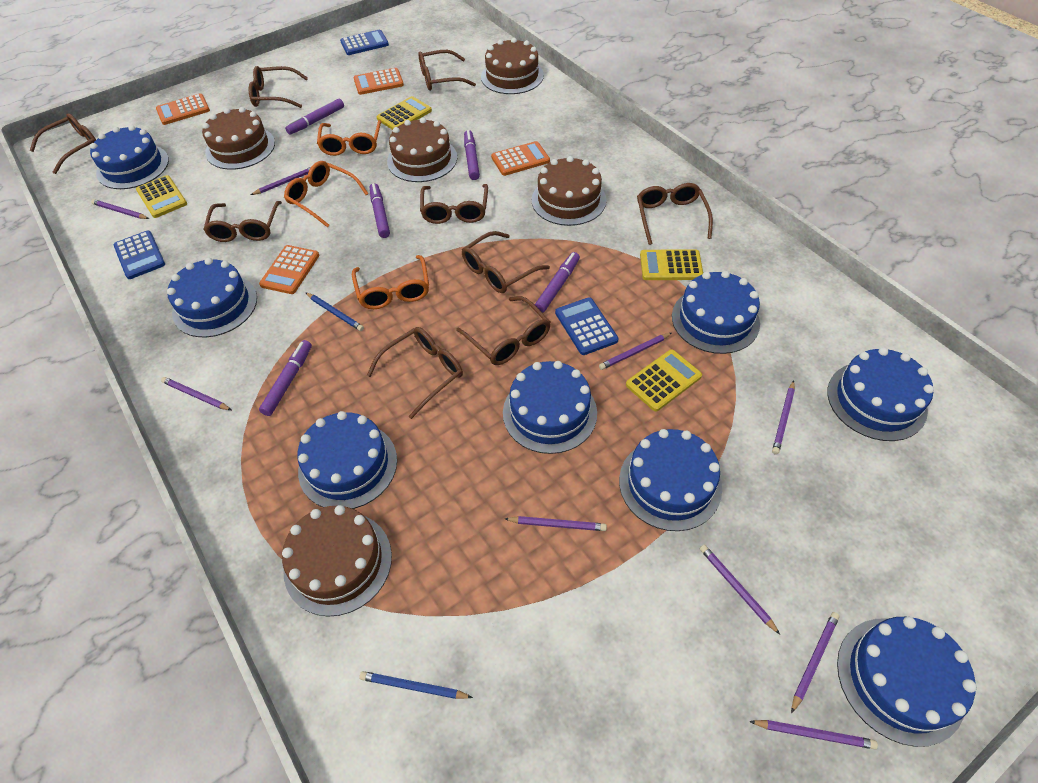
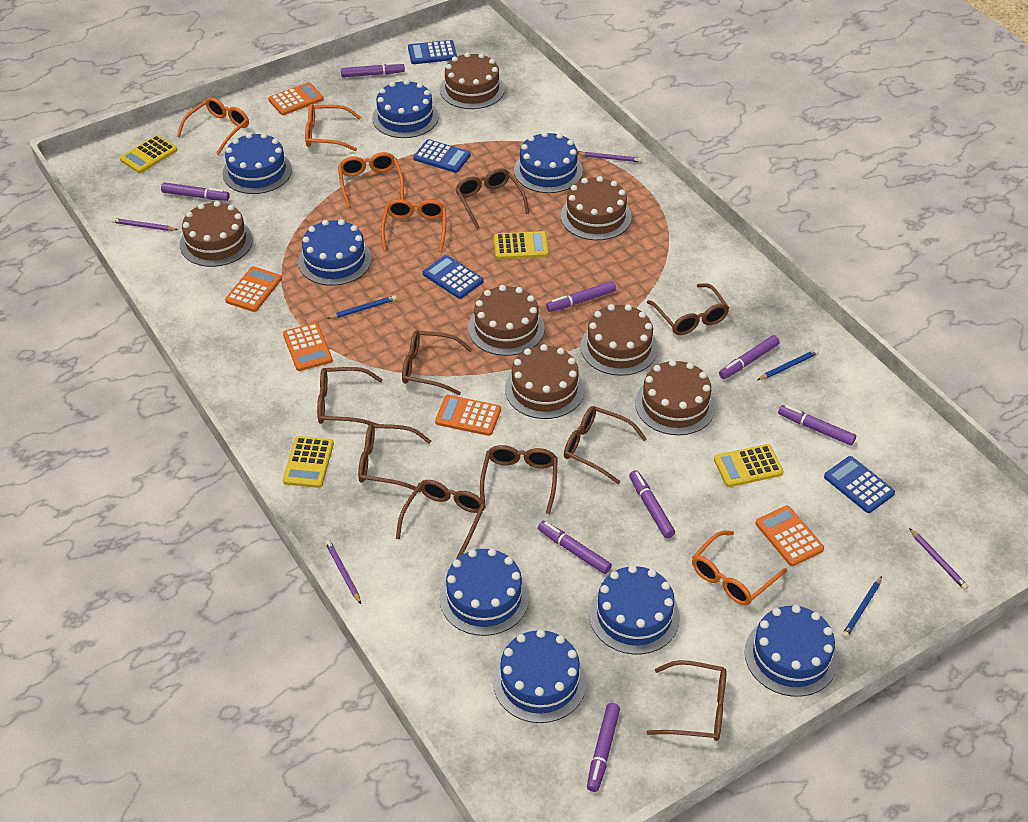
blue calculator: [114,231,165,279] [340,30,389,55] [555,297,619,355] = 3 -> [408,40,457,64] [413,139,471,173] [423,255,484,299] [824,456,895,513] = 4
blue pencil: [305,292,364,331] [359,671,473,699] = 2 -> [327,295,397,319] [757,349,819,380] [842,576,882,638] = 3
brown cake: [202,107,275,170] [282,505,392,617] [387,118,457,182] [481,38,544,94] [532,156,606,226] = 5 -> [180,201,253,267] [440,52,505,109] [468,285,545,356] [505,344,584,419] [561,176,632,240] [580,304,658,376] [635,360,716,435] = 7
orange calculator: [156,93,210,125] [259,245,319,294] [353,68,404,95] [491,141,550,176] = 4 -> [225,266,282,312] [268,82,324,115] [283,323,333,371] [435,395,501,436] [755,506,824,566] = 5
orange glasses: [284,161,368,227] [317,120,381,156] [352,255,429,309] = 3 -> [177,97,249,155] [305,104,361,151] [338,152,404,208] [381,199,446,252] [692,531,787,606] = 5
purple marker: [259,340,312,416] [285,98,344,135] [370,183,390,238] [464,130,480,180] [535,252,580,313] = 5 -> [161,182,230,201] [341,62,405,77] [538,521,612,574] [546,281,616,312] [587,703,620,792] [629,470,675,539] [719,335,780,379] [778,405,856,446] = 8
purple pencil: [91,199,149,219] [161,377,231,410] [251,167,311,195] [505,516,607,531] [599,333,672,370] [700,545,780,634] [749,720,878,749] [772,381,795,455] [791,612,840,713] = 9 -> [112,218,178,231] [325,540,361,604] [578,152,642,163] [909,528,968,590] = 4

